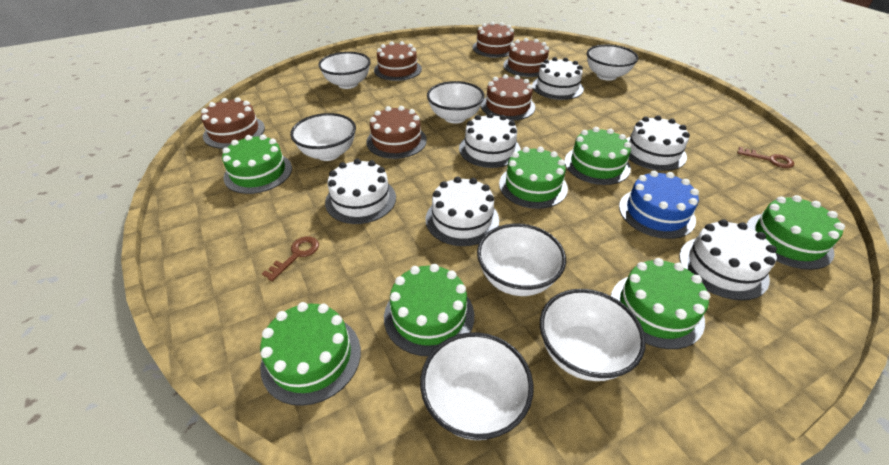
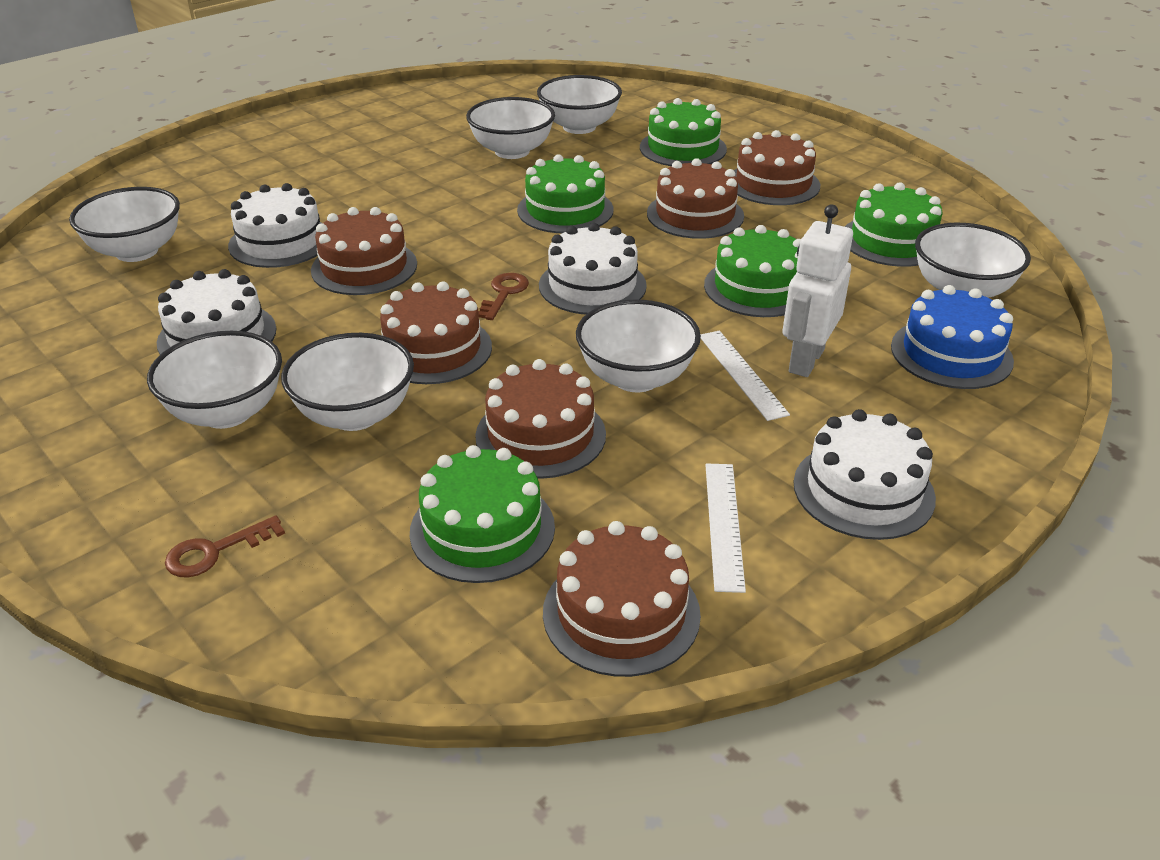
green cake: [222,134,292,194] [260,302,361,406] [384,264,474,356] [499,147,568,209] [564,127,631,185] [611,258,710,349] [747,195,845,270] = 7 -> [410,445,555,583] [517,154,614,233] [640,98,727,166] [704,225,801,317] [845,182,943,267] = 5
white cake: [325,159,396,224] [426,177,499,246] [459,113,521,168] [532,57,584,100] [626,115,690,171] [679,219,777,300] = 6 -> [157,269,276,355] [228,183,321,268] [539,223,647,314] [794,409,936,540] = 4
white robot: none = 0 -> [782,204,853,377] = 1
white ruler: none = 0 -> [700,331,790,421] [705,464,746,593] = 2

